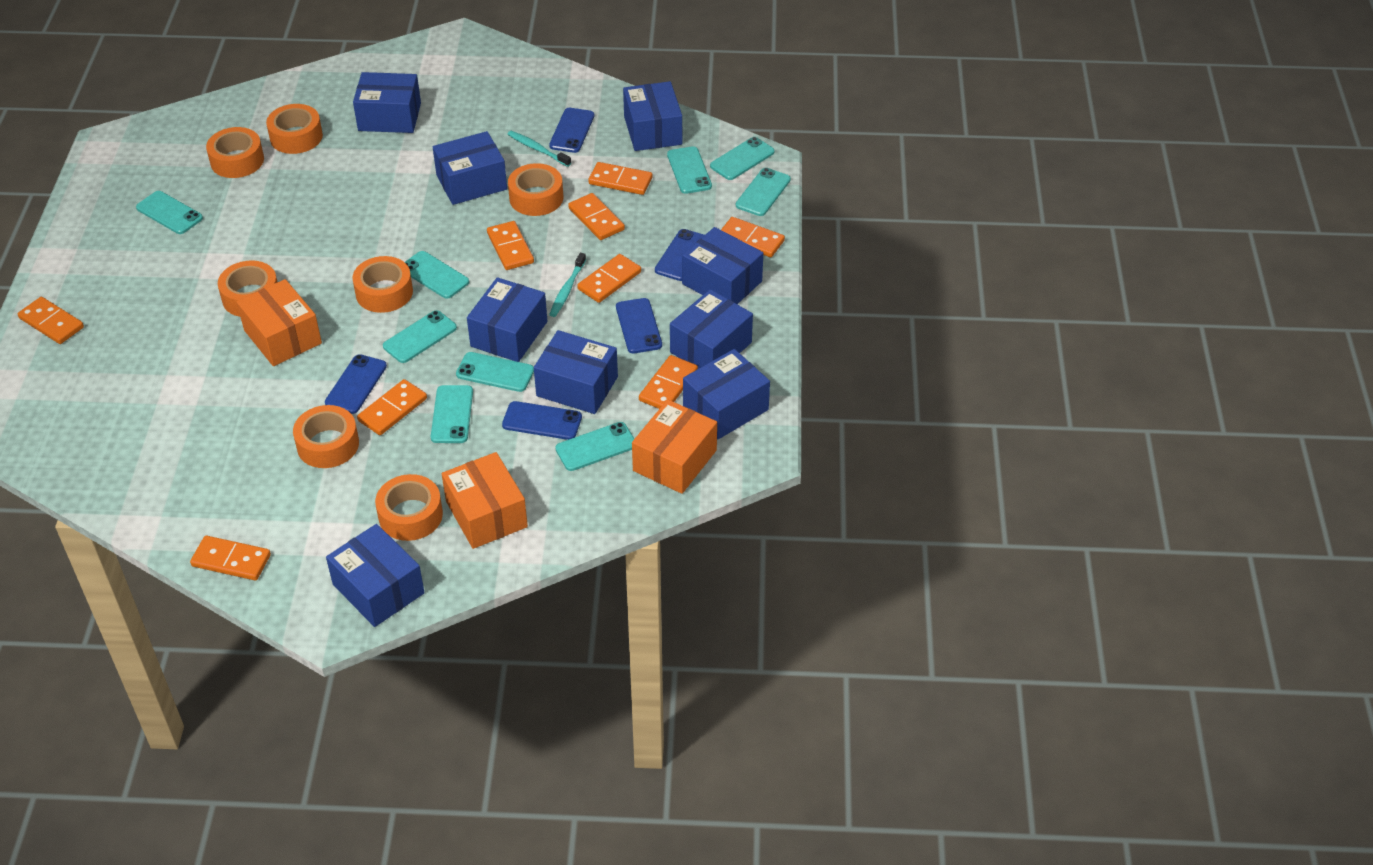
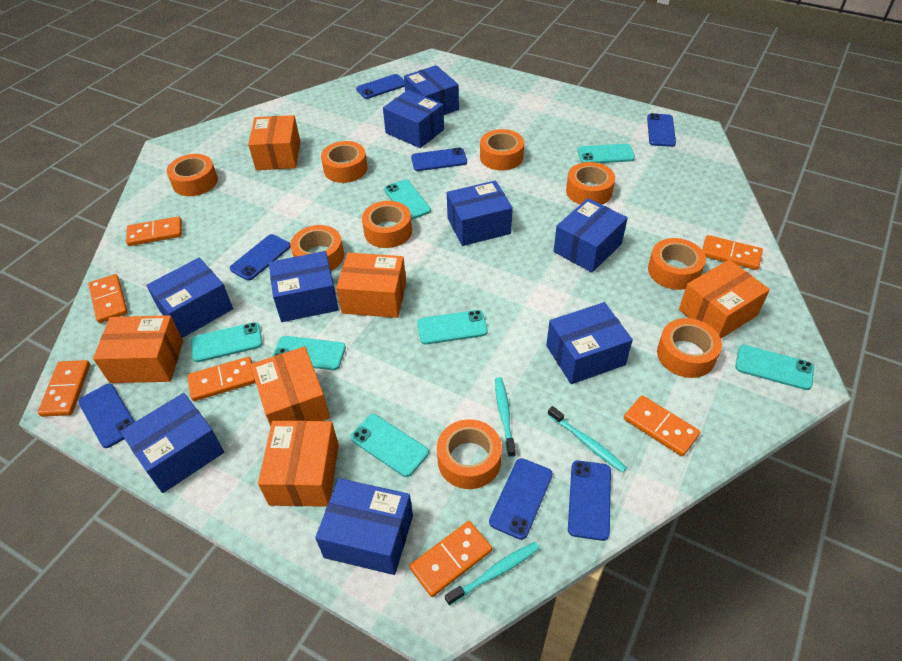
blue phone: [325,354,387,414] [502,401,582,440] [549,108,594,153] [616,298,662,353] [655,229,704,281] = 5 -> [78,383,135,448] [230,234,291,281] [356,74,405,99] [411,148,467,171] [489,458,553,540] [568,460,611,541] [647,113,676,147] = 7
orange box: [237,279,322,366] [442,452,528,549] [632,400,717,494] = 3 -> [93,315,183,383] [248,115,300,170] [250,346,330,427] [258,420,339,507] [336,253,406,318] [679,259,770,338] = 6
orange domino: [18,297,84,344] [190,536,271,580] [357,379,427,435] [487,221,534,270] [568,193,625,240] [577,254,641,303] [588,162,652,195] [639,355,698,409] [721,217,785,257] = 9 -> [38,360,90,417] [88,274,128,323] [126,216,182,246] [187,357,256,401] [409,521,492,597] [624,395,700,456] [702,235,763,270] = 7
orange tape: [206,127,264,178] [218,260,277,317] [266,104,323,154] [293,405,359,468] [352,256,413,313] [375,474,443,541] [508,163,563,216] = 7 -> [167,154,218,196] [291,225,344,271] [321,141,368,183] [362,201,412,248] [437,419,502,489] [480,129,524,170] [566,162,615,205] [648,238,706,290] [657,318,722,378] = 9
turquoise phone: [136,191,203,234] [383,310,457,363] [405,251,469,299] [431,385,473,443] [456,352,534,392] [555,422,634,471] [667,146,712,194] [710,137,775,180] [736,168,791,216] = 9 -> [191,322,263,362] [272,336,346,370] [351,414,429,477] [384,180,431,220] [417,310,488,345] [578,144,635,163] [736,345,814,390] = 7
turquoise toothbrush: [508,131,571,167] [549,253,586,317] = 2 -> [445,542,540,606] [495,377,516,457] [547,406,627,473] = 3

